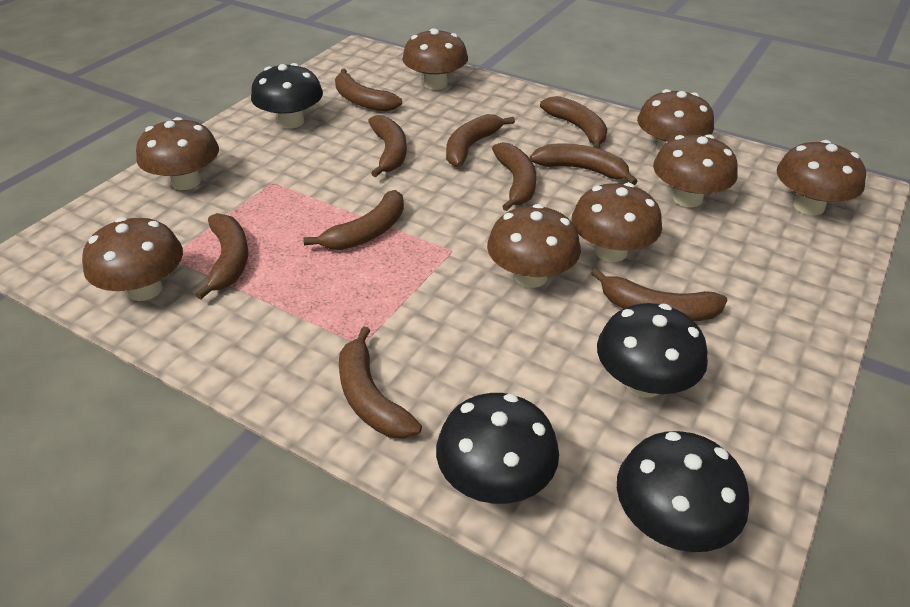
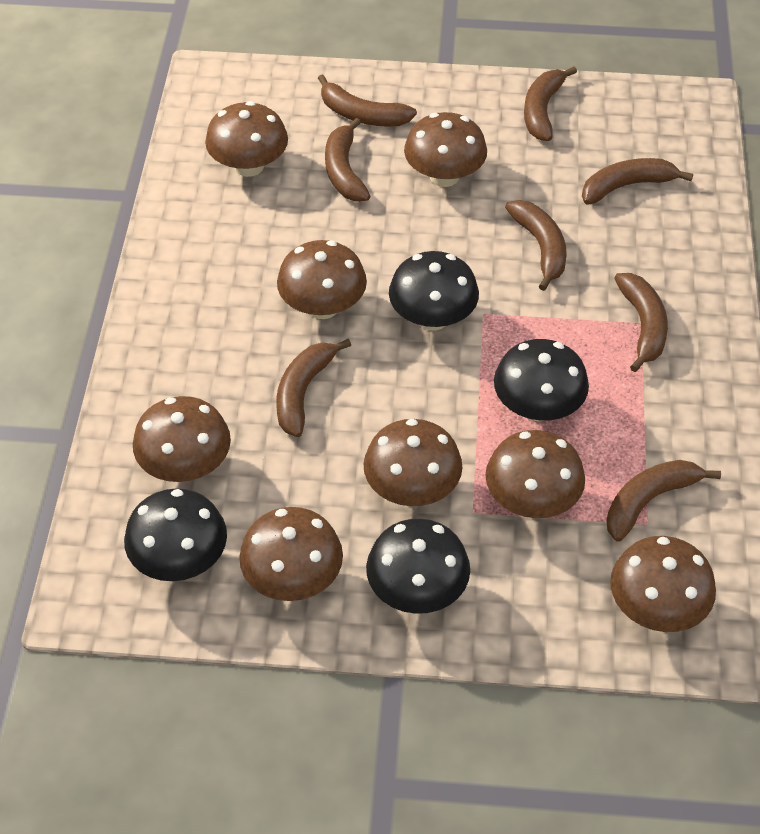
brown banana: [195,213,248,300] [303,190,404,250] [335,69,402,112] [339,326,422,439] [368,115,407,177] [446,114,515,167] [492,142,536,211] [530,144,638,185] [540,96,607,149] [591,268,728,321] = 10 -> [277,339,351,437] [318,74,417,127] [325,118,370,202] [505,200,567,291] [524,66,577,141] [582,158,693,205] [606,460,721,541] [614,273,668,372] = 8

